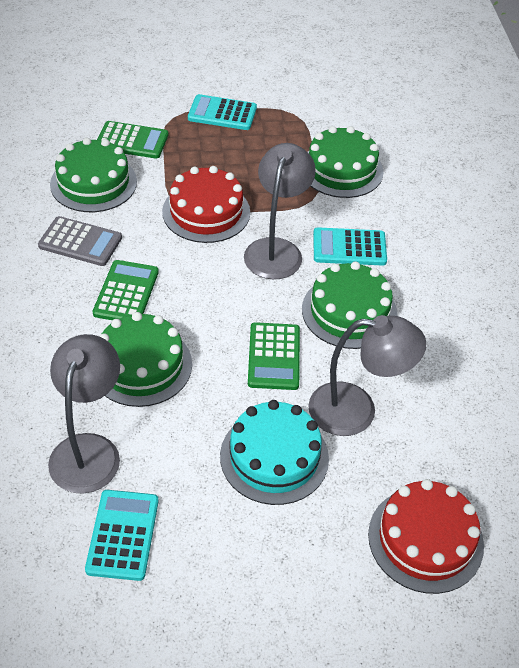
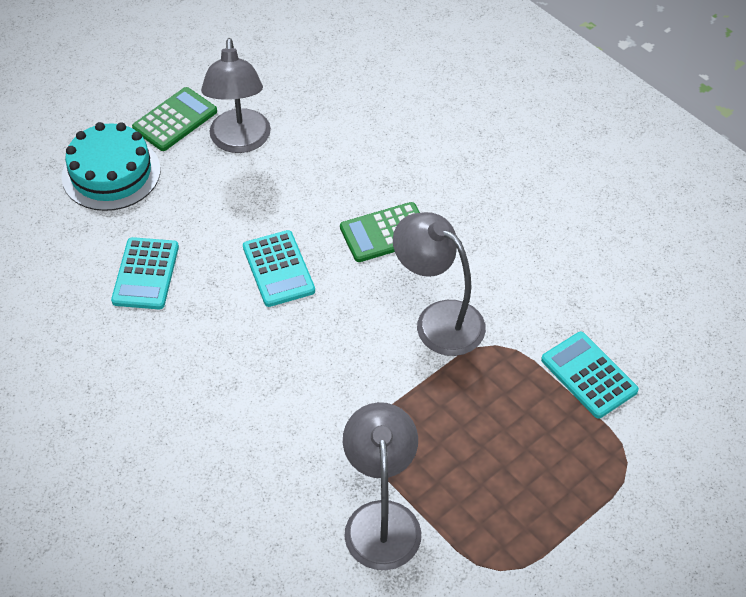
green cake: [50,138,137,212] [99,312,192,407] [302,261,398,349] [308,126,384,198] = 4 -> none = 0
green calculator: [93,260,159,320] [97,121,168,159] [248,322,300,390] = 3 -> [132,87,217,151] [340,202,420,262] = 2
grey calculator: [38,216,122,266] = 1 -> none = 0
red cake: [162,166,250,243] [368,479,484,594] = 2 -> none = 0

